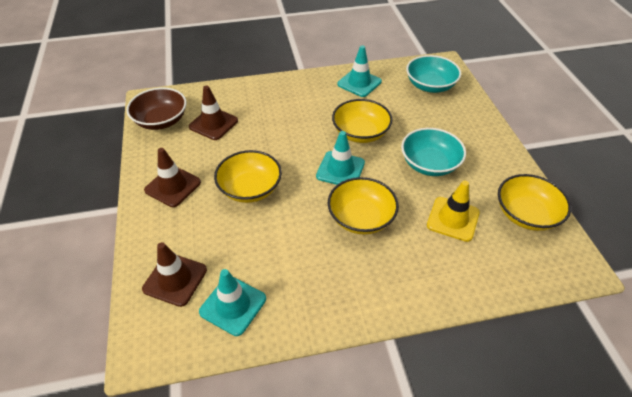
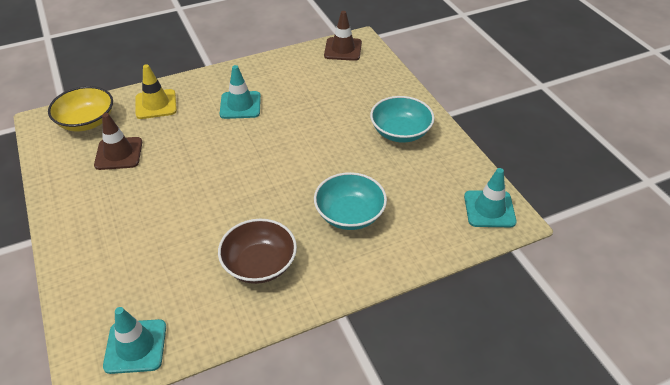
brown traffic cone: [142,242,207,307] [144,148,201,207] [189,85,238,140] = 3 -> [94,113,142,170] [324,11,362,61] = 2
yellow bowl: [214,150,282,203] [328,177,399,234] [332,99,392,143] [498,174,571,231] = 4 -> [48,86,113,131] = 1

